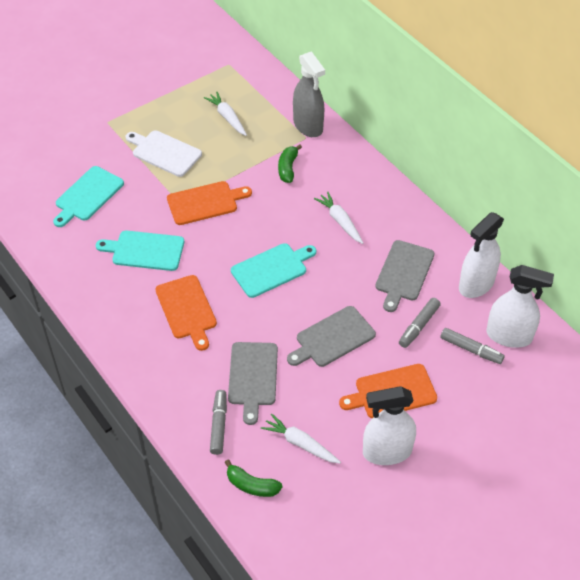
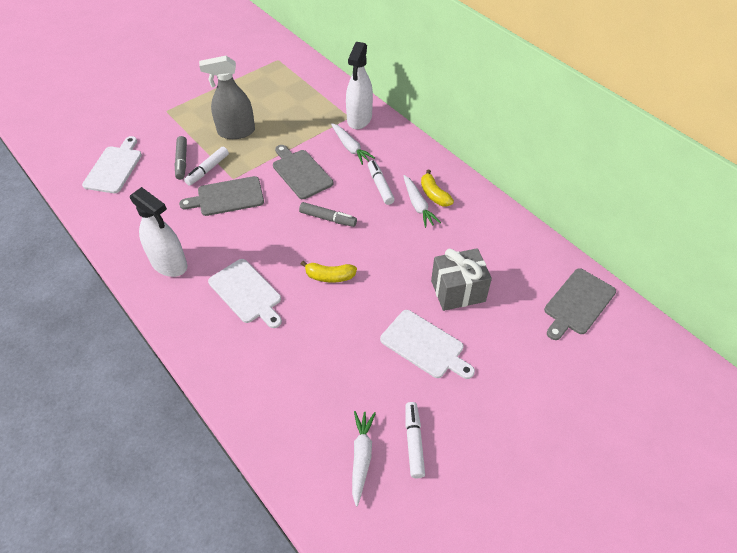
green banana: [225,459,282,497] [278,144,302,183] = 2 -> none = 0
grey gift: none = 0 -> [431,248,492,311] = 1
grey marker: [210,390,227,455] [399,298,441,348] [440,328,505,364] = 3 -> [174,136,187,180] [299,202,357,227] = 2
orange cutting board: [155,275,217,351] [167,181,252,225] [339,364,437,418] = 3 -> none = 0
turquoise cutting board: [53,166,124,227] [96,230,184,271] [231,243,316,298] = 3 -> none = 0
white cutting board: [126,130,202,177] = 1 -> [82,136,142,193] [208,259,282,328] [380,310,475,379] = 3
white marker: none = 0 -> [184,147,229,186] [368,160,395,205] [405,402,425,478] = 3
white spray bottle: [363,386,416,465] [459,212,504,298] [486,265,554,348] = 3 -> [130,187,187,277] [346,42,373,129] = 2
yellow banana: none = 0 -> [301,261,357,283] [421,170,454,207] = 2

